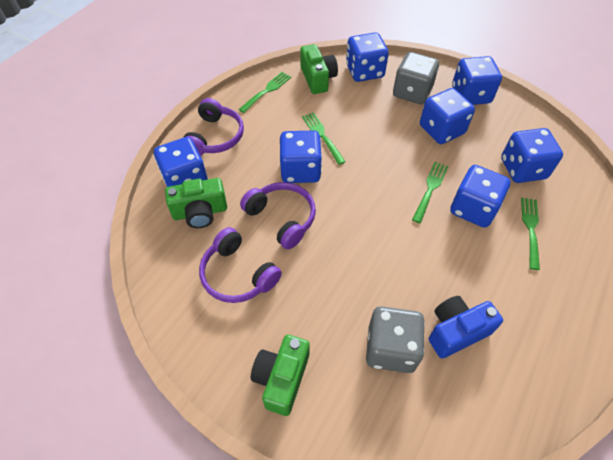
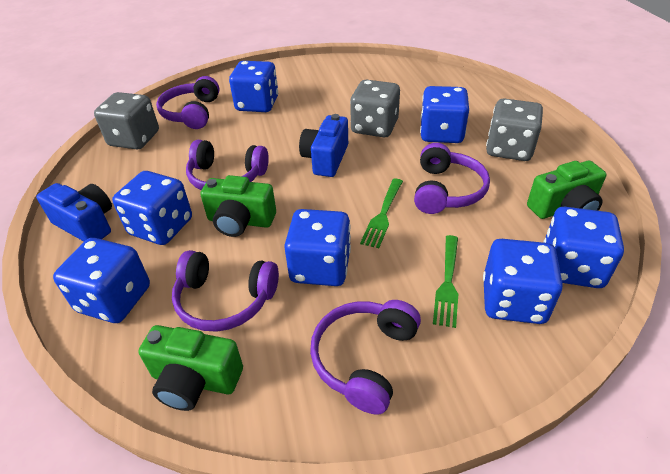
blue camera: [429,296,503,358] = 1 -> [36,183,112,242] [299,114,348,177] = 2
green fork: [239,72,291,113] [302,112,346,165] [412,162,448,223] [521,198,540,270] = 4 -> [360,179,403,248] [433,235,458,328] = 2
grey dice: [366,306,425,373] [393,52,439,104] = 2 -> [94,92,159,150] [350,80,400,138] [486,99,543,161] = 3
purple headphones: [183,98,244,156] [199,227,282,303] [240,182,316,249] = 3 -> [156,76,219,129] [172,250,279,332] [186,140,269,190] [310,300,421,414] [414,143,490,214] = 5

